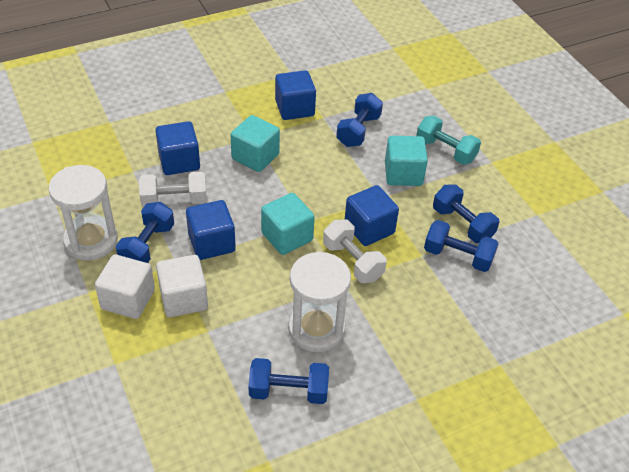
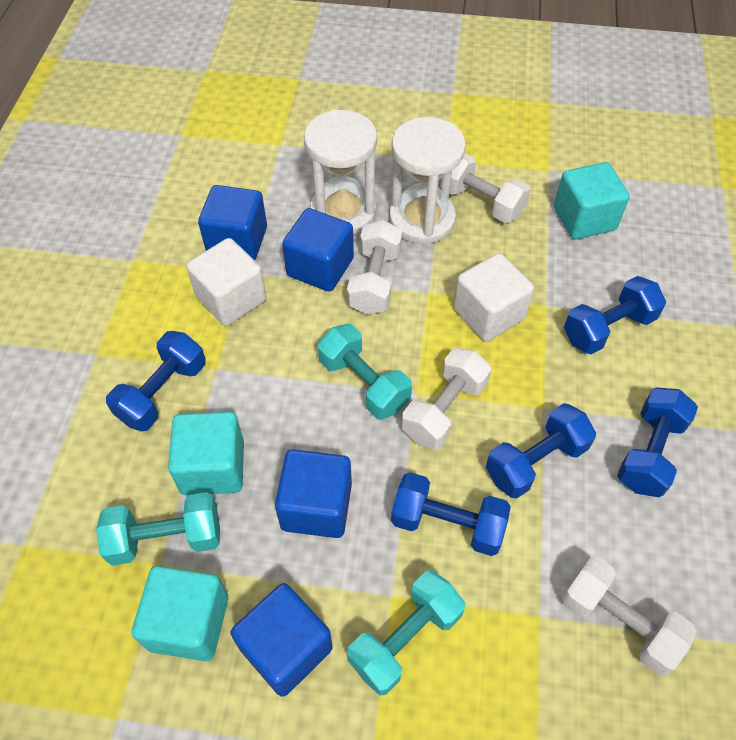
turquoise dumbbell: [416,116,481,165] = 1 -> [96,492,220,565] [318,324,412,420] [347,570,465,696] = 3
white dumbbell: [139,171,207,207] [323,220,387,283] = 2 -> [347,220,402,315] [402,348,491,450] [439,153,530,223] [562,557,696,675] = 4

